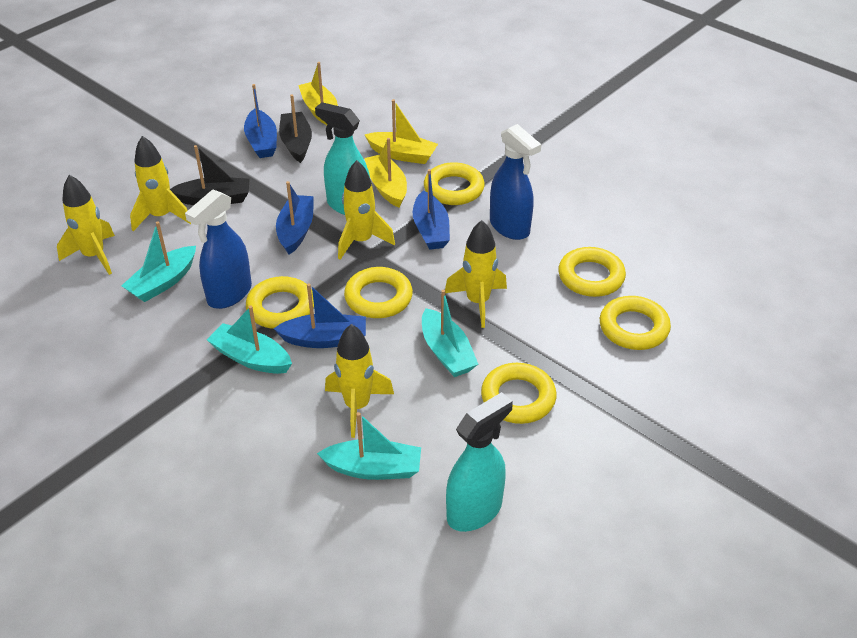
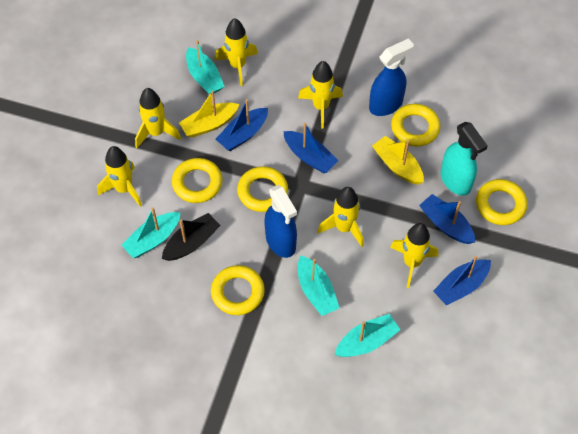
black boat: [170,145,250,205] [279,94,312,163] = 2 -> [162,213,220,261] = 1
turquoise spray bottle: [315,102,370,215] [446,392,513,532] = 2 -> [441,122,488,196] = 1
yellow boat: [298,62,338,125] [364,138,407,208] [365,99,438,164] = 3 -> [179,90,239,138] [372,136,424,185] = 2
yellow ring: [246,276,314,329] [344,267,413,318] [424,162,485,205] [481,363,557,424] [558,247,626,297] [600,296,671,350] = 6 -> [172,158,222,203] [211,265,265,315] [237,166,288,212] [391,104,440,147] [476,179,528,225] = 5
yellow rocket: [57,175,115,275] [130,136,191,231] [325,324,394,438] [338,160,395,260] [445,220,507,328] = 5 -> [97,146,142,207] [135,88,181,148] [214,18,258,86] [298,61,343,128] [317,187,364,247] [390,223,438,288] = 6

